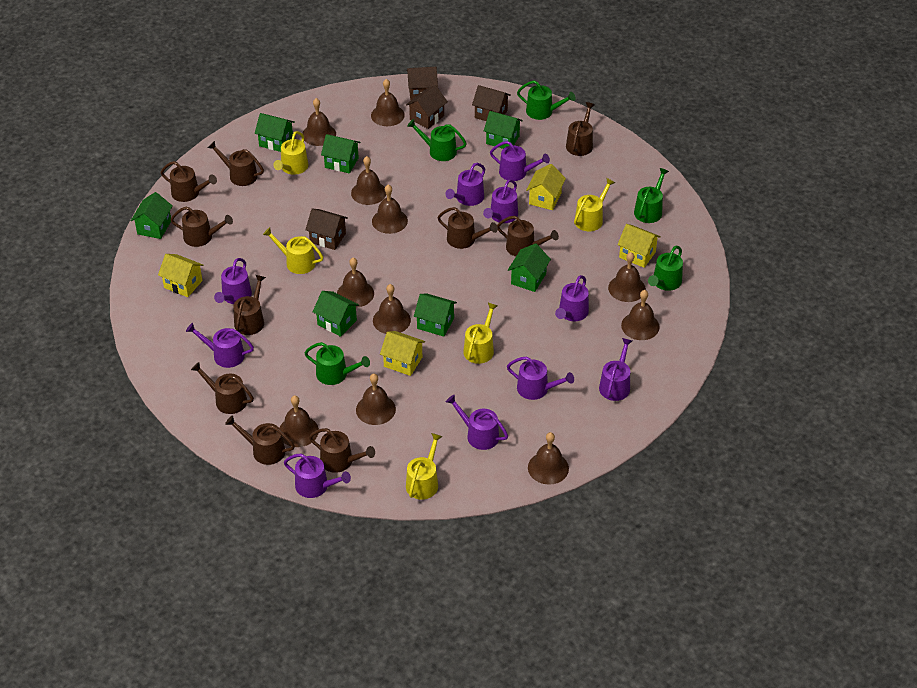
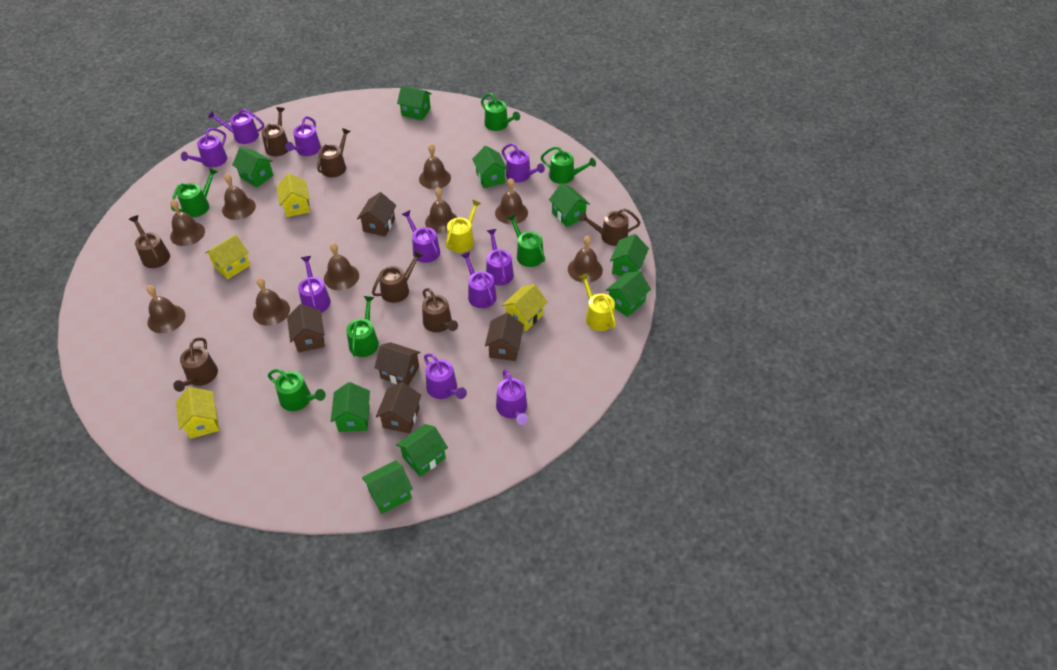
brown bell: [279,395,319,447] [302,98,336,146] [337,258,374,307] [351,156,386,205] [356,374,396,425] [371,79,405,126] [372,185,408,234] [373,284,411,334] [528,432,569,485] [608,252,646,302] [621,290,660,340] = 11 -> [147,285,185,333] [170,199,205,246] [222,173,256,220] [253,278,290,326] [324,243,359,290] [419,144,451,189] [425,187,458,234] [495,178,528,224] [568,236,603,283] = 9
brown house: [306,209,348,250] [406,67,438,101] [406,85,448,129] [472,85,511,121] = 4 -> [287,304,325,353] [357,192,396,237] [374,342,421,386] [376,382,421,433] [485,313,524,361] = 5
brown watering can: [161,161,217,202] [170,206,233,247] [191,362,254,414] [208,141,264,186] [225,415,295,465] [233,275,266,335] [309,428,375,473] [438,207,498,249] [497,216,559,256] [566,102,595,156] = 10 -> [129,215,170,268] [173,338,218,392] [261,107,288,156] [317,128,351,178] [372,250,423,303] [422,288,458,332] [579,208,640,246] = 7
green house: [131,192,173,239] [255,113,295,152] [313,291,359,337] [321,134,360,174] [414,293,457,337] [484,111,523,149] [508,243,551,292] = 7 -> [232,147,274,188] [331,382,370,432] [362,460,413,514] [396,424,448,477] [397,85,432,120] [472,146,508,188] [549,183,590,227] [606,271,651,317] [610,234,649,276] = 9
green watering can: [305,342,370,385] [407,119,467,161] [517,80,576,120] [634,168,669,223] [648,245,683,291] = 5 -> [171,167,218,217] [268,369,326,411] [346,296,379,357] [481,93,520,131] [507,214,545,267] [541,146,596,184] = 6
yellow watering can: [263,227,323,274] [273,131,309,175] [406,433,443,500] [463,303,498,364] [574,178,615,231] = 5 -> [446,200,481,253] [579,273,616,331] = 2

